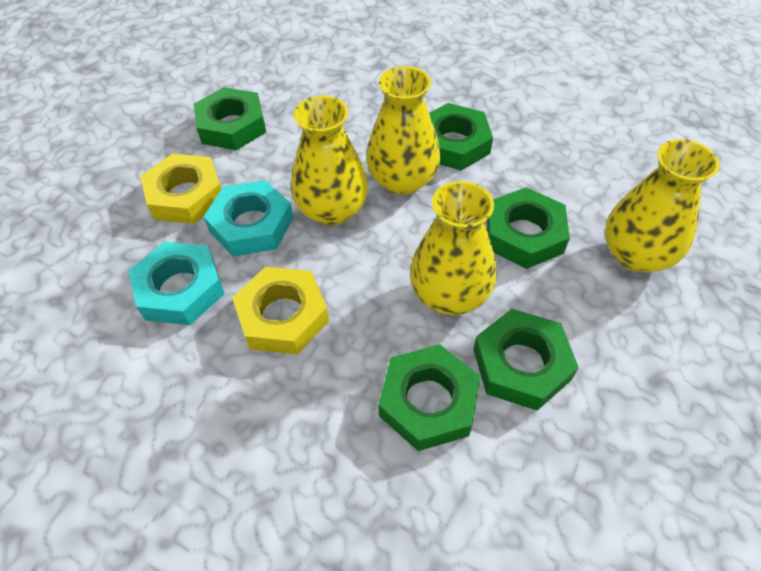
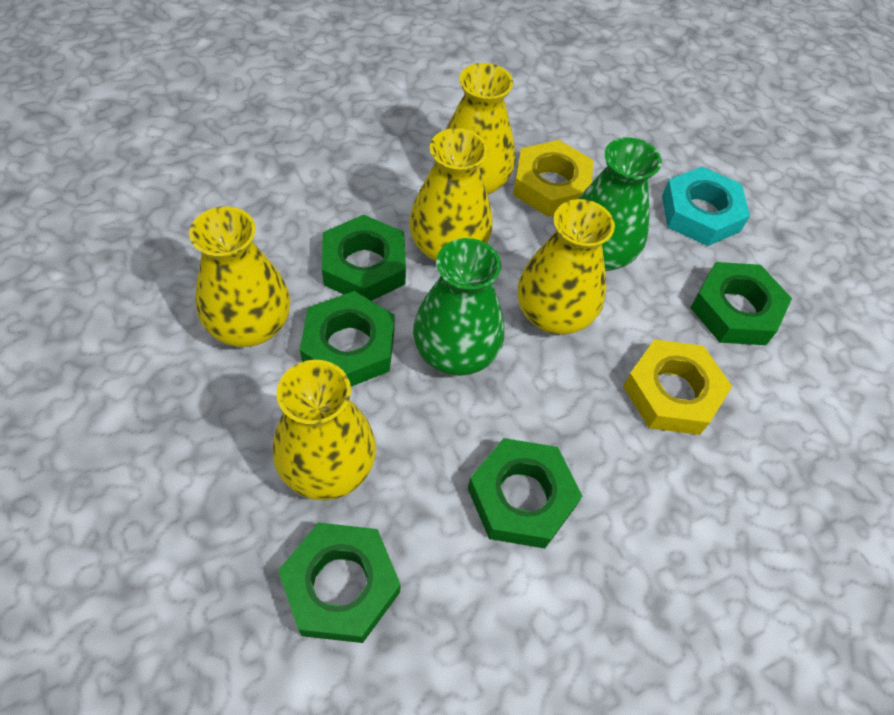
green vase: none = 0 -> [413,238,504,376] [578,137,662,271] = 2
turquoise nut: [129,242,224,325] [204,180,293,257] = 2 -> [662,167,750,246] = 1
yellow vase: [291,96,368,226] [366,66,440,195] [410,181,496,315] [605,139,720,273] = 4 -> [189,206,290,347] [273,360,376,500] [409,128,493,261] [445,63,515,194] [518,199,615,335] = 5

